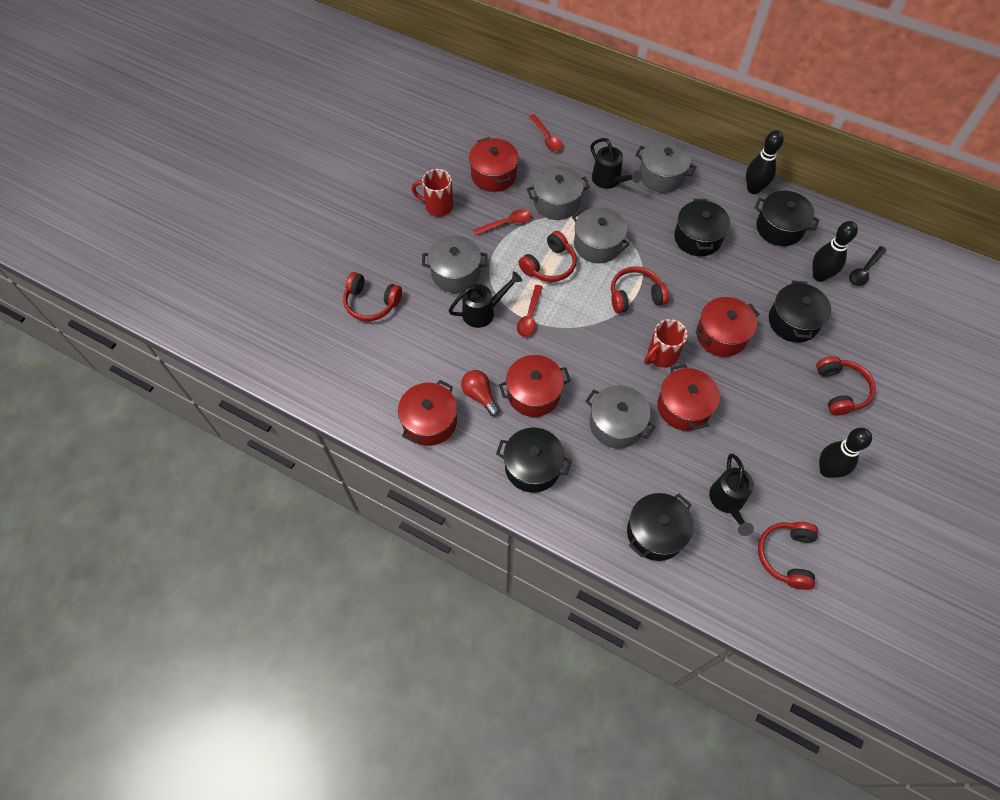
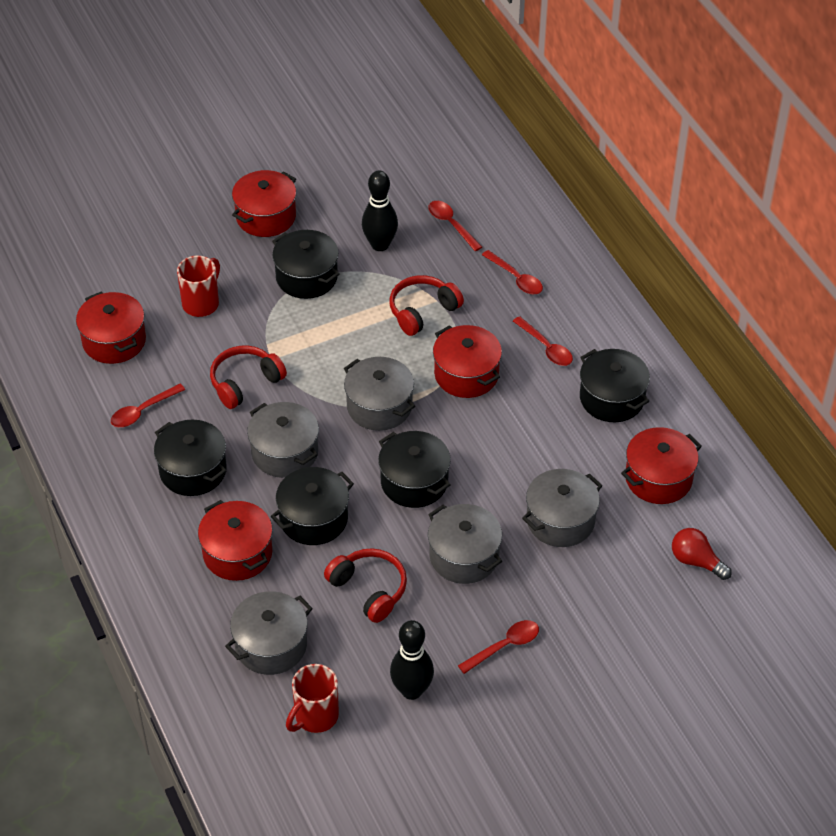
black bowling pin: [746,130,784,194] [812,221,858,282] [819,428,872,478] = 3 -> [362,170,398,251] [390,620,434,700] = 2
black spoon: [849,246,887,286] = 1 -> none = 0
black watering can: [449,271,522,328] [591,138,642,189] [709,454,754,536] = 3 -> none = 0
red headphones: [343,272,402,321] [519,231,577,282] [611,266,669,313] [758,522,818,590] [816,356,876,416] = 5 -> [210,346,287,409] [324,548,407,623] [389,275,464,336] = 3
red spoon: [473,209,531,235] [517,285,543,337] [529,114,563,151] = 3 -> [111,384,185,427] [429,201,482,251] [458,620,539,674] [482,250,543,295] [513,316,573,366] = 5

